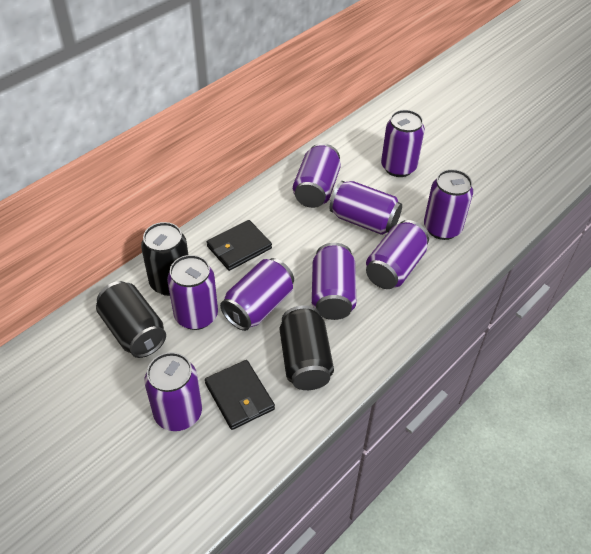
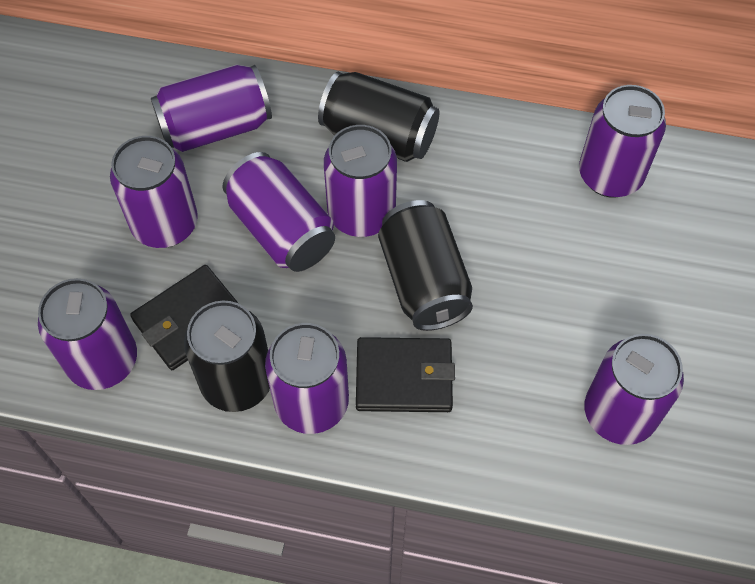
purple can: [144,352,202,431] [167,255,218,330] [220,258,294,331] [293,143,341,208] [312,243,356,320] [330,181,402,235] [366,220,429,289] [381,110,425,177] [424,169,473,240] = 9 -> [38,278,137,390] [110,136,198,248] [151,64,272,152] [223,152,335,272] [265,323,349,434] [324,125,397,237] [579,85,666,198] [585,334,684,445] = 8

